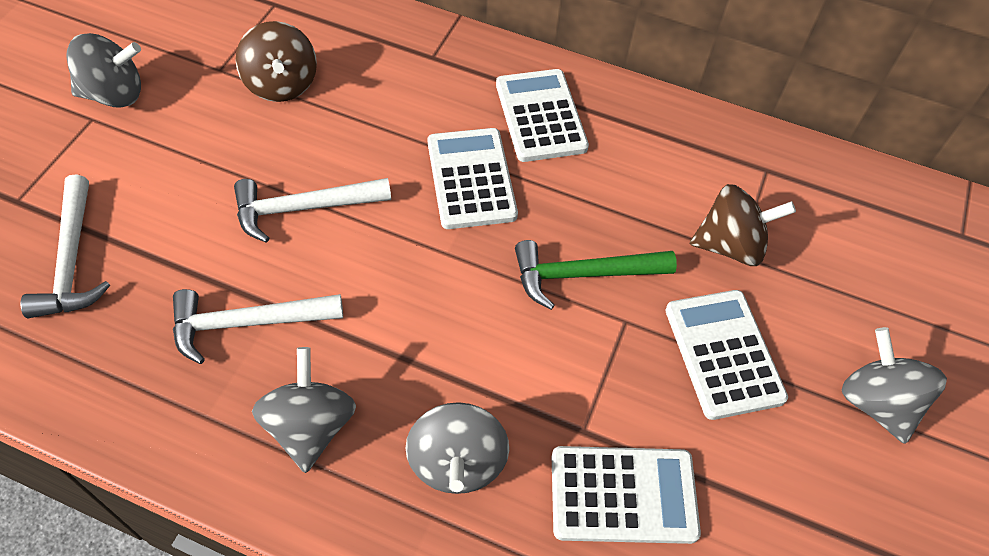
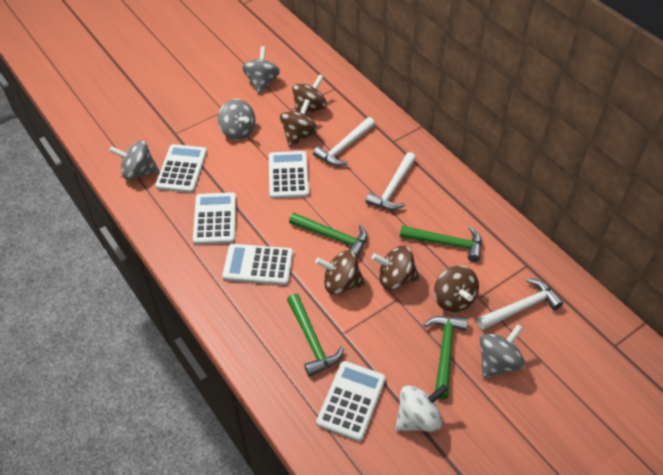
brown spinning top: [236,21,317,102] [690,184,796,266] = 2 -> [280,99,318,148] [292,74,327,115] [315,251,365,295] [372,246,420,290] [434,266,479,312] = 5
green hammer: [515,240,677,310] = 1 -> [287,294,344,376] [289,213,367,258] [400,226,482,262] [424,316,468,399] = 4
white calculator: [428,128,518,229] [496,69,589,162] [552,446,701,544] [665,290,788,420] = 4 -> [155,144,207,193] [193,192,236,245] [222,244,293,285] [269,151,309,199] [316,361,386,441] = 5
white spinning top: none = 0 -> [395,385,448,432] = 1

